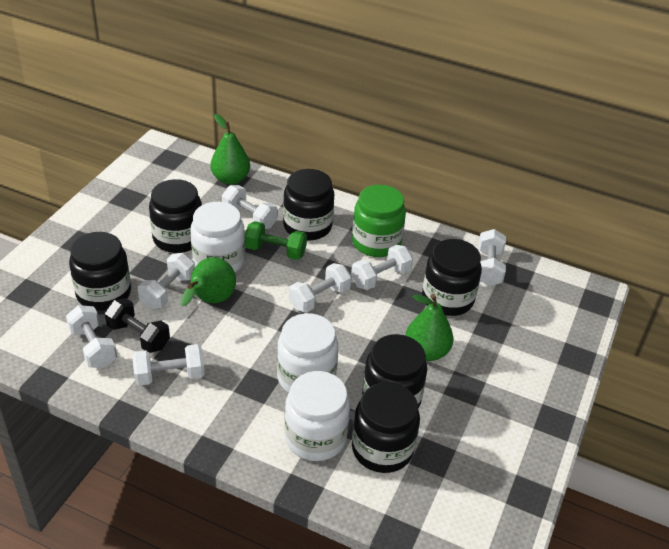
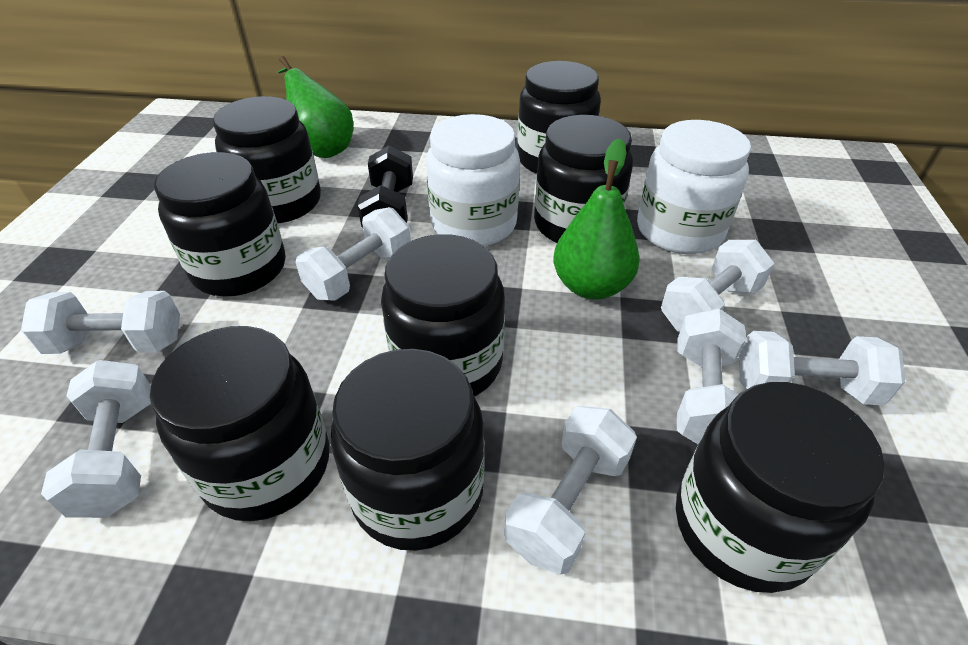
black jar: [69,232,131,311] [149,179,202,253] [283,169,334,241] [352,382,420,473] [362,334,427,409] [422,239,482,316] = 6 -> [150,326,329,521] [154,152,285,297] [213,96,321,223] [331,349,485,551] [381,234,505,397] [517,61,601,174] [534,115,633,243] [676,382,885,593] = 8
green dumbbell: [245,221,307,260] = 1 -> none = 0
green jar: [352,185,406,257] = 1 -> none = 0
green pear: [180,257,236,306] [210,114,250,185] [405,294,453,361] = 3 -> [277,56,353,158] [553,138,640,300] = 2
white jar: [190,202,245,272] [277,313,338,393] [284,371,350,461] = 3 -> [426,114,520,246] [637,120,751,254] = 2

